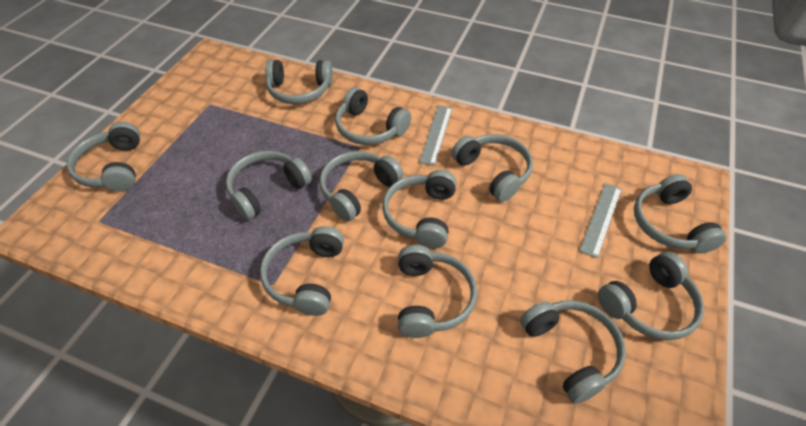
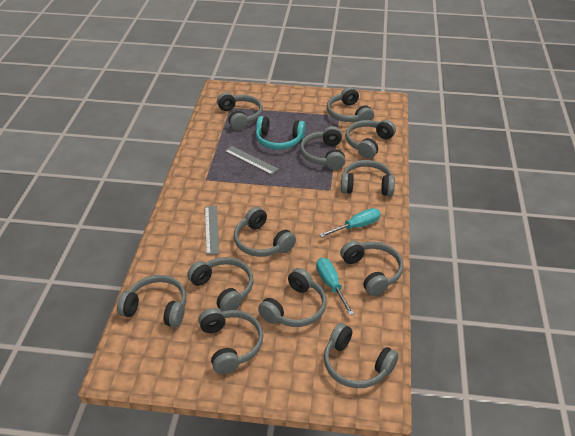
turquoise headphones: none = 0 -> [256,116,306,150] = 1
turquoise screwdriver: none = 0 -> [316,258,354,315] [319,208,381,237] = 2

